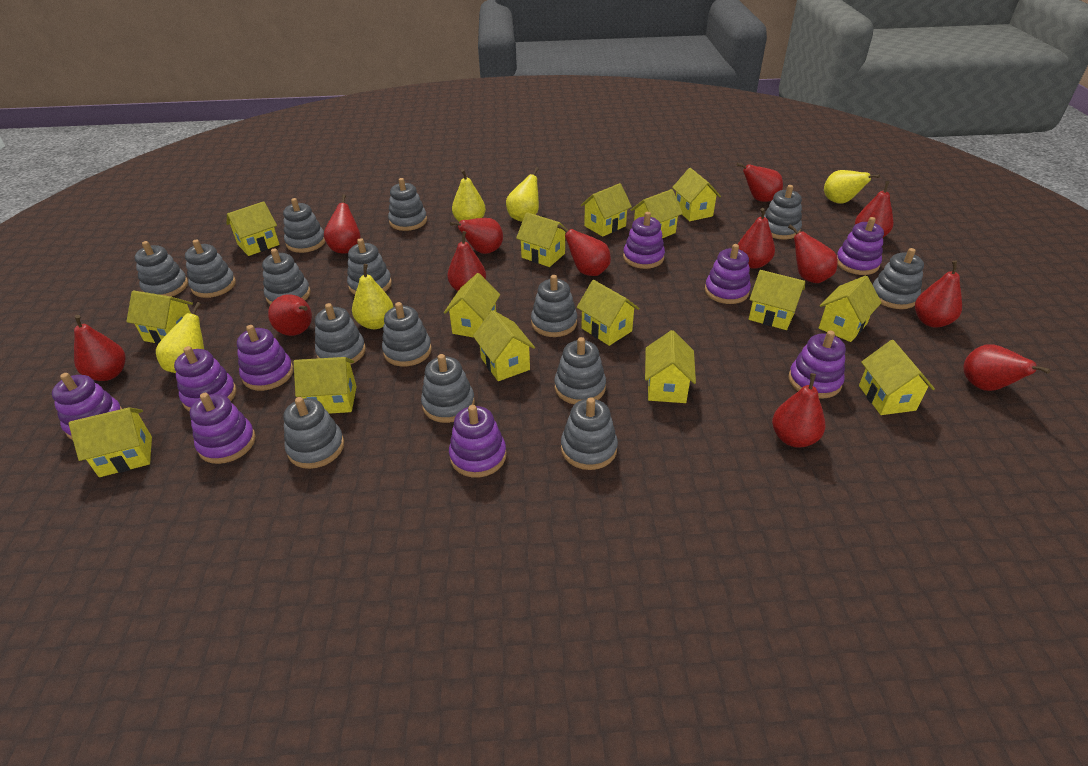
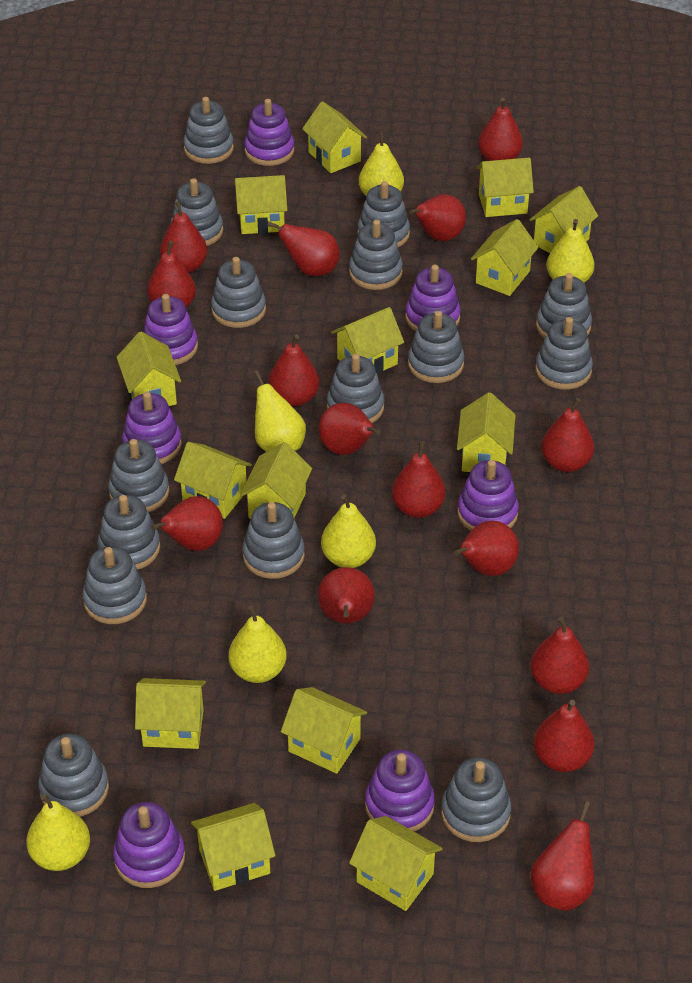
purple stacking toy: [52,373,122,440] [174,346,236,412] [190,393,256,464] [237,325,293,391] [449,405,506,478] [623,212,665,269] [705,244,751,304] [789,331,846,399] [837,217,884,275] = 9 -> [113,802,185,888] [122,392,182,464] [143,294,198,365] [244,99,294,166] [365,750,435,832] [405,265,461,331] [457,460,519,531] = 7
red pear: [74,315,126,381] [268,294,312,336] [324,194,361,254] [447,231,486,291] [450,218,503,254] [557,224,611,276] [737,163,783,202] [738,208,775,269] [772,373,825,448] [788,224,838,283] [855,181,893,238] [915,261,962,327] [963,344,1051,391] = 13 -> [147,241,196,308] [151,496,223,551] [160,201,207,273] [267,221,340,276] [269,334,319,406] [318,567,375,624] [319,403,380,455] [392,441,446,518] [409,194,466,241] [454,521,519,576] [478,98,523,161] [531,617,589,694] [531,801,594,911] [534,700,595,772] [541,398,594,472] = 15
yellow house: [69,407,152,477] [126,290,193,344] [227,201,280,256] [294,357,357,414] [444,273,500,338] [473,310,535,381] [516,212,566,267] [577,280,640,346] [581,183,632,237] [631,189,683,238] [645,330,696,403] [672,168,721,221] [749,270,805,330] [819,275,882,342] [859,340,935,415] = 15 -> [116,332,181,406] [135,678,206,749] [174,442,252,519] [191,803,275,891] [235,175,287,234] [240,442,312,519] [281,687,367,774] [302,101,367,173] [331,307,404,374] [349,816,443,911] [457,392,516,472] [471,219,539,296] [476,158,534,217] [529,186,598,253] = 14
yellow pear: [156,302,204,373] [352,264,394,329] [452,169,486,222] [506,167,539,222] [824,170,880,204] = 5 -> [26,794,90,871] [229,605,287,683] [254,371,306,452] [321,494,376,568] [359,132,404,196] [546,219,594,283] = 6

